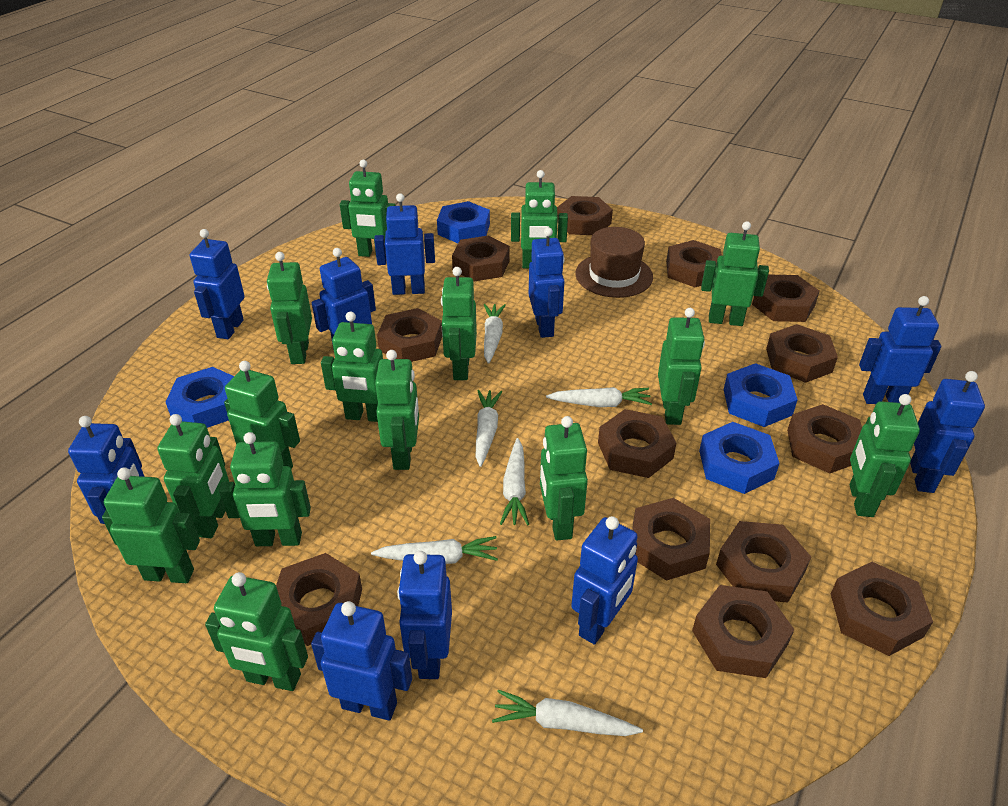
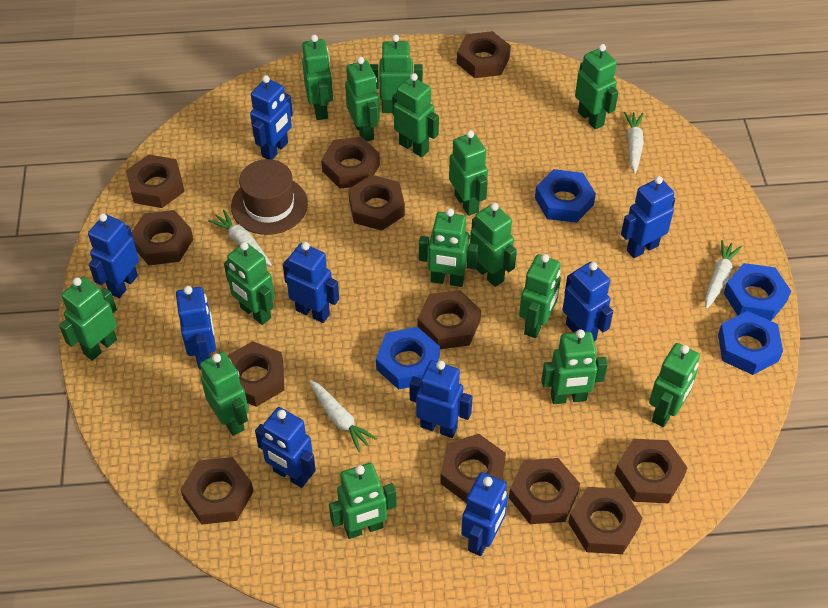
blue robot: [68,416,145,524] [190,229,245,339] [311,601,412,721] [312,248,376,350] [374,193,435,295] [397,551,452,679] [529,227,565,338] [571,516,638,645] [859,296,941,404] [910,371,985,493] = 10 -> [88,213,139,298] [176,286,216,370] [250,75,293,159] [255,407,316,488] [283,242,339,323] [410,360,473,438] [461,472,508,556] [562,262,613,341] [621,176,675,258] = 9
brown nut: [276,553,362,646] [377,308,442,362] [452,235,510,282] [557,196,613,235] [598,409,676,478] [632,498,710,581] [666,240,722,287] [692,585,794,678] [716,521,811,603] [752,275,820,322] [766,324,838,383] [787,404,862,474] [831,562,933,656] = 13 -> [126,154,185,208] [132,210,193,265] [180,457,254,524] [227,341,285,407] [321,137,380,189] [348,175,405,231] [418,290,481,349] [440,434,506,503] [457,31,511,78] [509,458,580,524] [568,487,642,554] [615,439,688,503] = 12
white carrot: [371,536,498,564] [476,390,502,467] [484,304,506,364] [492,690,643,736] [500,438,529,526] [546,387,652,407] = 6 -> [208,210,272,266] [309,380,377,452] [624,112,644,174] [705,240,742,309] = 4

